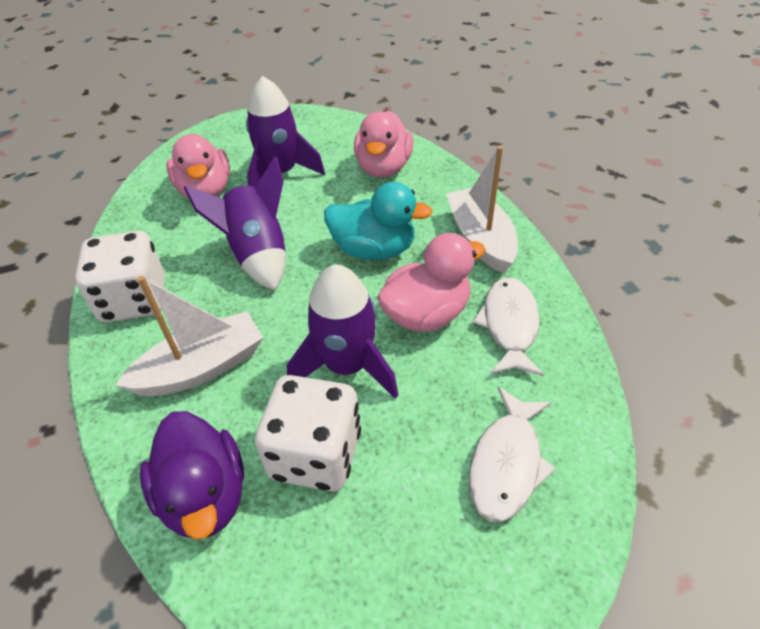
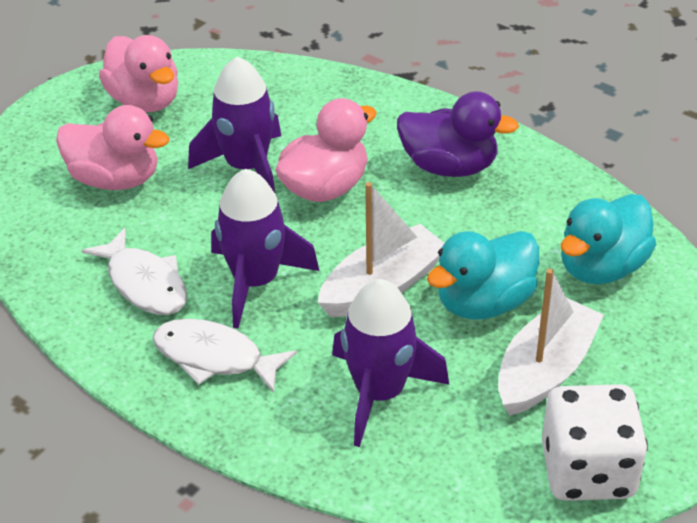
turquoise duck: [324,182,433,260] = 1 -> [427,231,539,320] [561,194,656,284] = 2
white dice: [75,231,165,322] [255,375,361,492] = 2 -> [542,384,648,501] = 1

